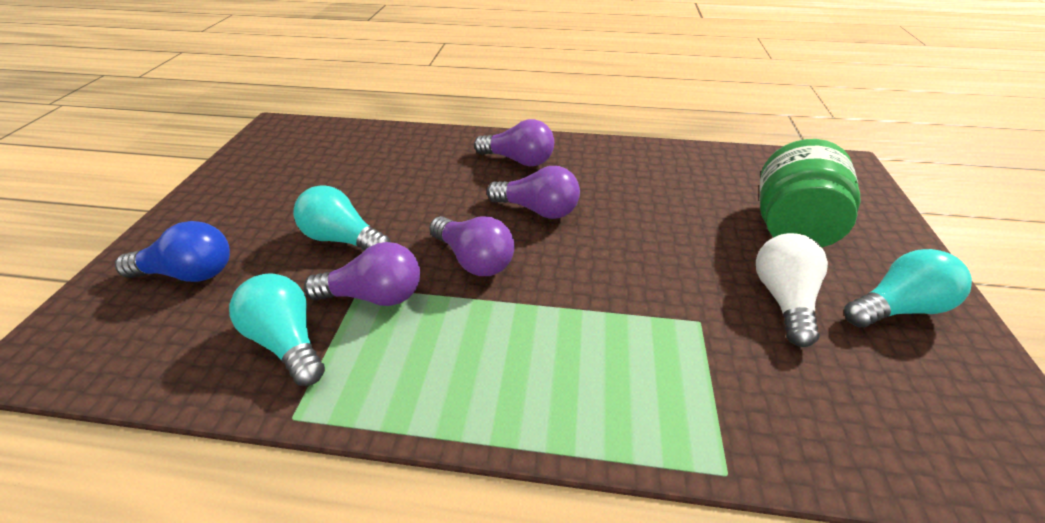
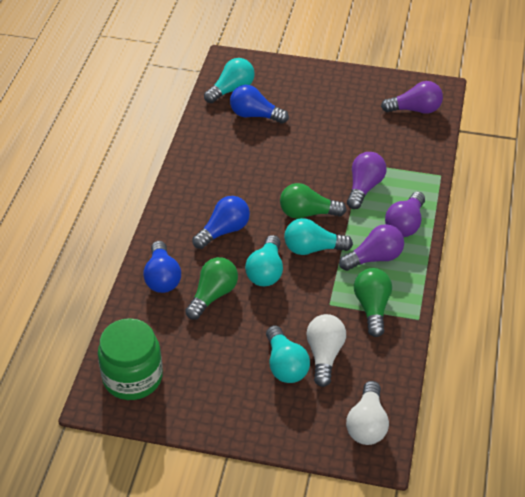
blue light bulb: [115,221,230,282] = 1 -> [143,241,181,293] [192,196,250,249] [230,85,289,124] = 3
green light bulb: none = 0 -> [185,257,238,320] [280,183,346,219] [354,268,392,337] = 3
turquoise light bulb: [229,273,325,386] [293,185,390,250] [844,249,972,327] = 3 -> [204,58,255,103] [245,235,283,286] [266,325,310,383] [284,218,353,255] = 4
white light bulb: [756,233,828,347] = 1 -> [306,314,346,387] [346,381,389,445] = 2

